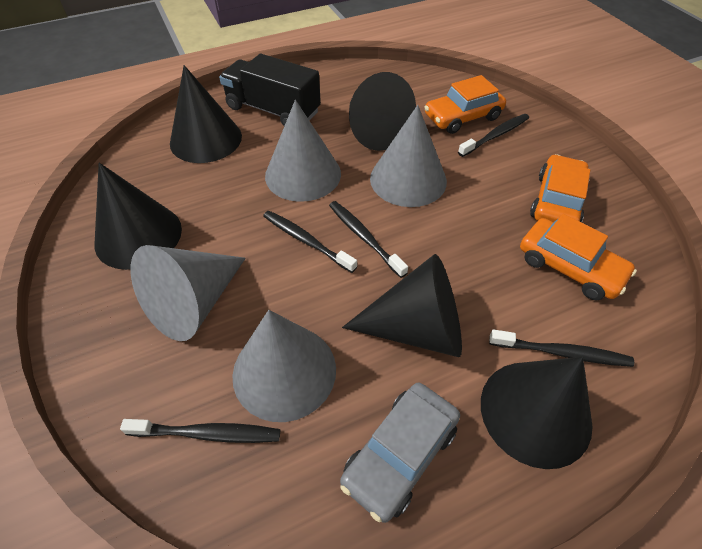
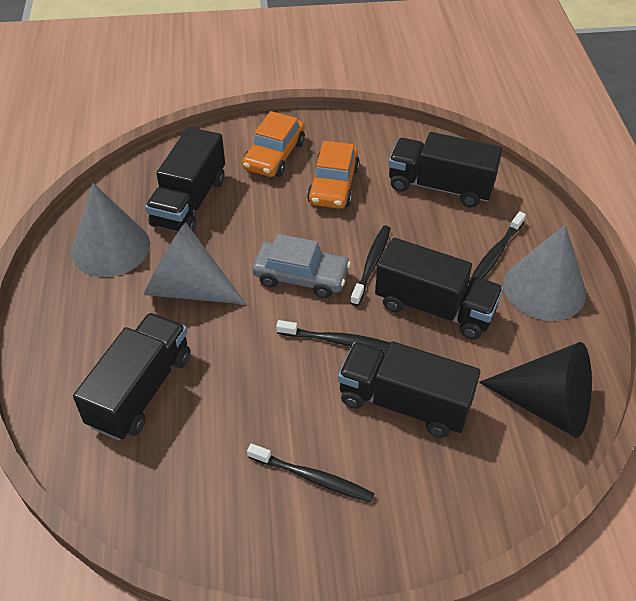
black cone: [95,163,182,270] [170,65,242,163] [342,254,462,357] [349,72,416,151] [481,357,593,469] = 5 -> [479,342,592,438] = 1
black toothbrush: [120,419,280,443] [263,211,357,273] [329,201,408,278] [458,114,529,157] [489,329,634,367] = 5 -> [247,444,375,502] [276,320,390,351] [350,225,391,306] [468,211,526,283] = 4
black truck: [219,54,321,126] = 1 -> [73,313,191,440] [145,127,225,232] [338,341,480,438] [375,238,503,340] [388,132,502,208] = 5
grey cone: [131,245,246,341] [232,310,336,422] [265,100,341,202] [370,105,447,207] = 4 -> [71,183,150,277] [144,222,246,305] [503,225,586,321] = 3
orange car: [424,75,506,134] [520,214,637,300] [530,154,590,223] = 3 -> [242,111,305,177] [307,141,360,209] = 2

